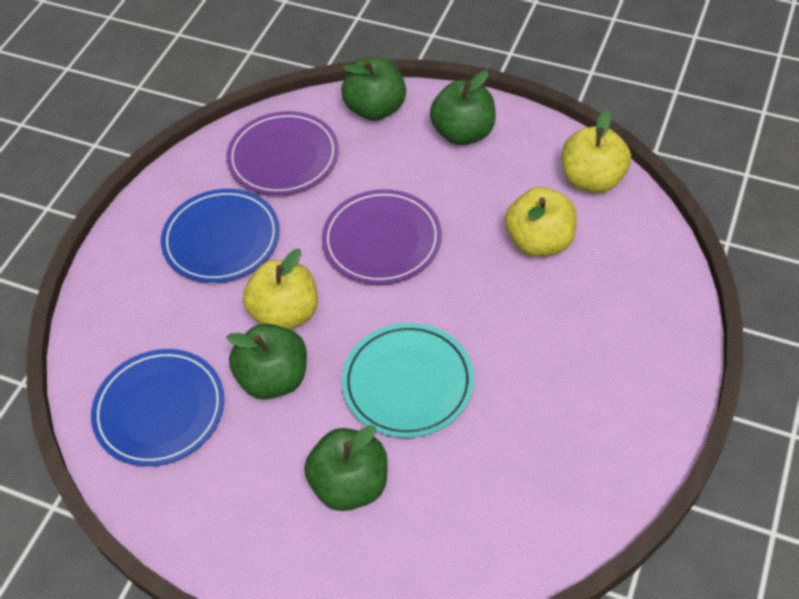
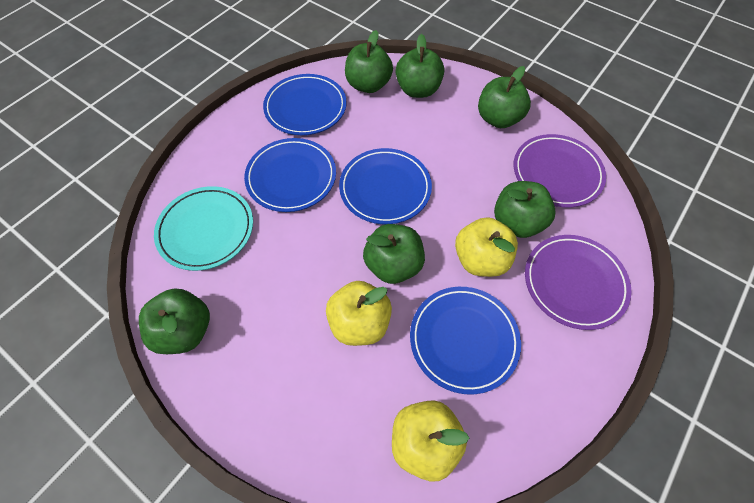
blue plate: [91,349,224,466] [161,189,280,283] = 2 -> [244,138,336,212] [263,74,347,135] [339,148,432,224] [410,287,521,395] = 4
green apple: [226,323,307,400] [304,425,387,511] [341,57,406,121] [430,71,496,145] = 4 -> [139,288,210,354] [345,30,393,93] [363,224,425,284] [396,34,444,98] [478,66,531,128] [494,181,555,238] = 6

